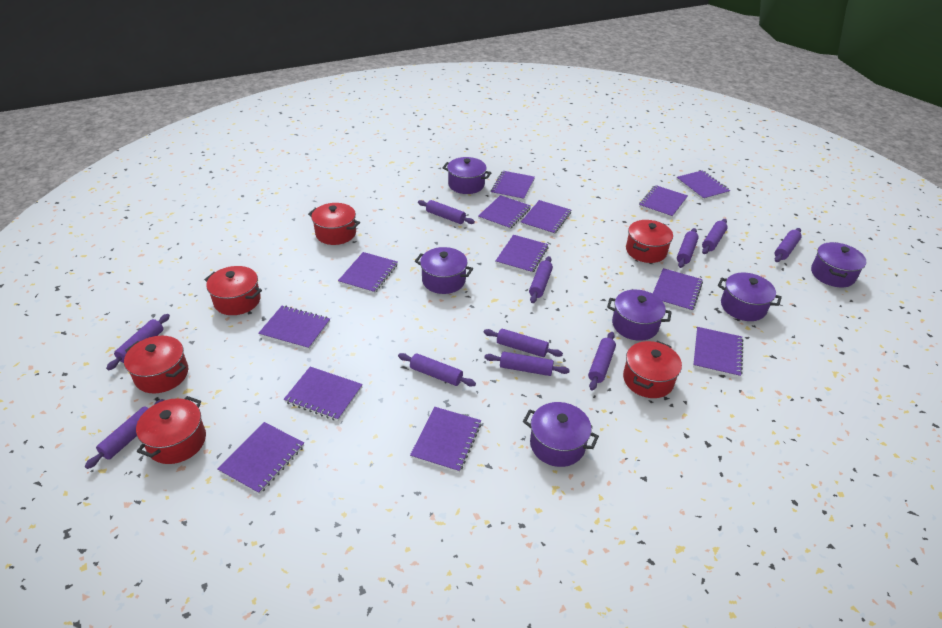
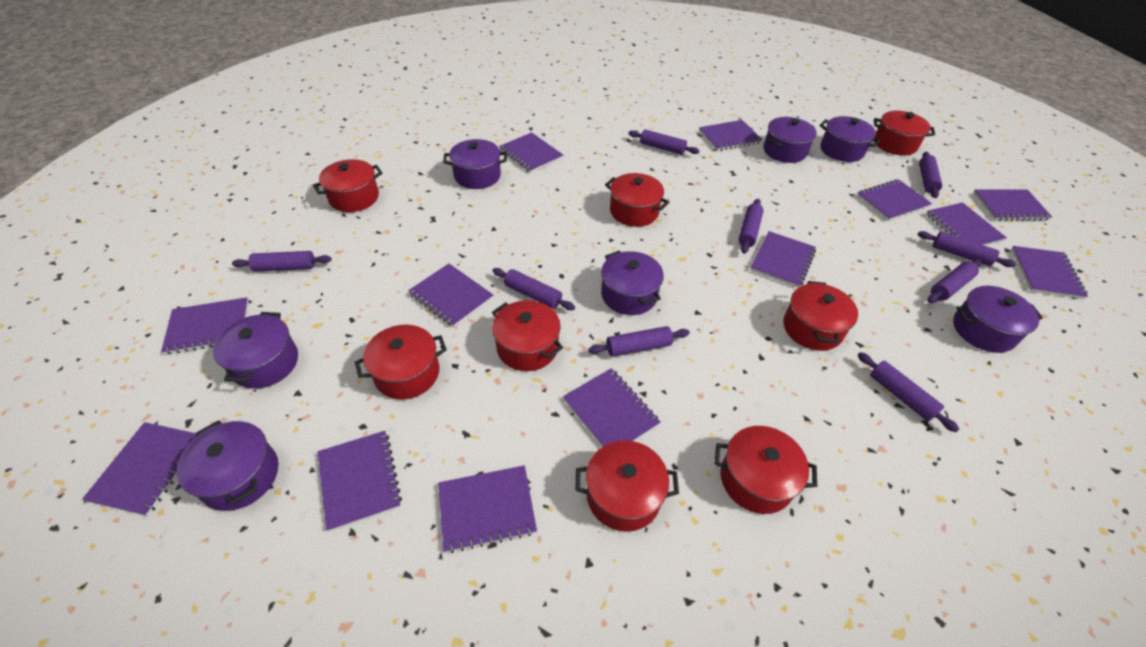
purple pot: [415,247,473,294] [442,157,491,194] [523,402,599,467] [607,290,671,341] [718,273,782,321] [811,242,866,287] = 6 -> [177,420,278,511] [213,312,298,389] [443,139,507,189] [601,250,664,315] [763,117,817,163] [819,116,881,162] [953,286,1043,353] = 7
purple rolling pin: [85,399,164,469] [106,314,170,370] [398,353,476,387] [418,200,475,224] [483,329,563,357] [484,352,570,376] [529,256,553,303] [588,332,616,391] [677,228,699,268] [702,219,727,254] [775,228,802,262] = 11 -> [232,251,332,272] [492,268,575,310] [588,326,690,357] [628,129,700,155] [739,199,764,254] [858,352,959,432] [917,231,1016,267] [919,152,942,198] [928,260,981,303] = 9
red pot: [124,336,188,393] [136,396,206,464] [205,266,262,315] [308,203,360,245] [623,341,682,398] [626,220,673,263] = 6 -> [313,159,383,212] [355,325,447,399] [492,300,563,371] [575,440,679,532] [605,173,669,227] [715,426,817,514] [783,281,858,351] [874,111,935,155] = 8

